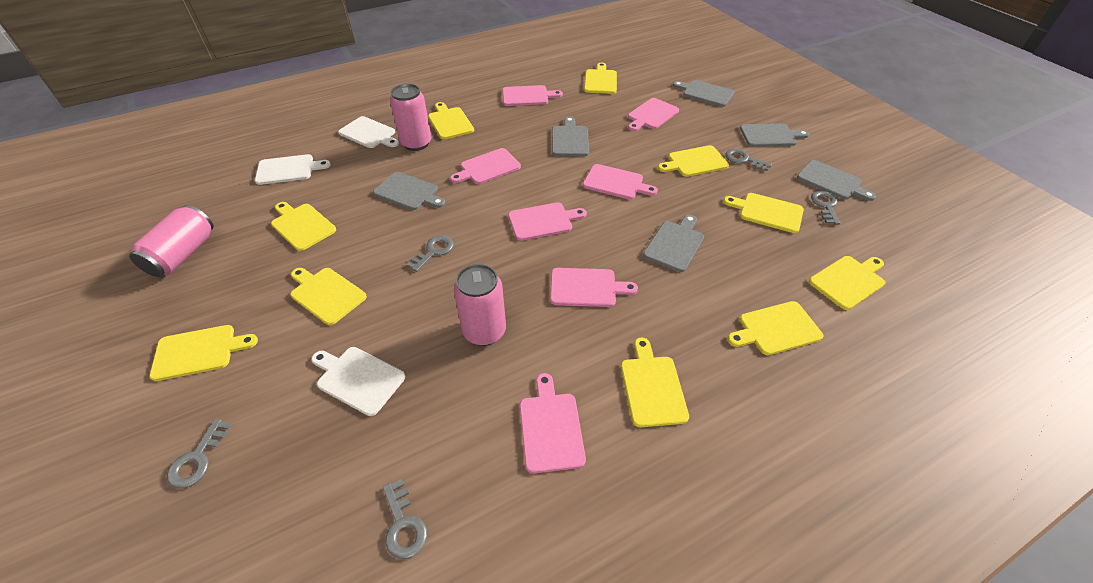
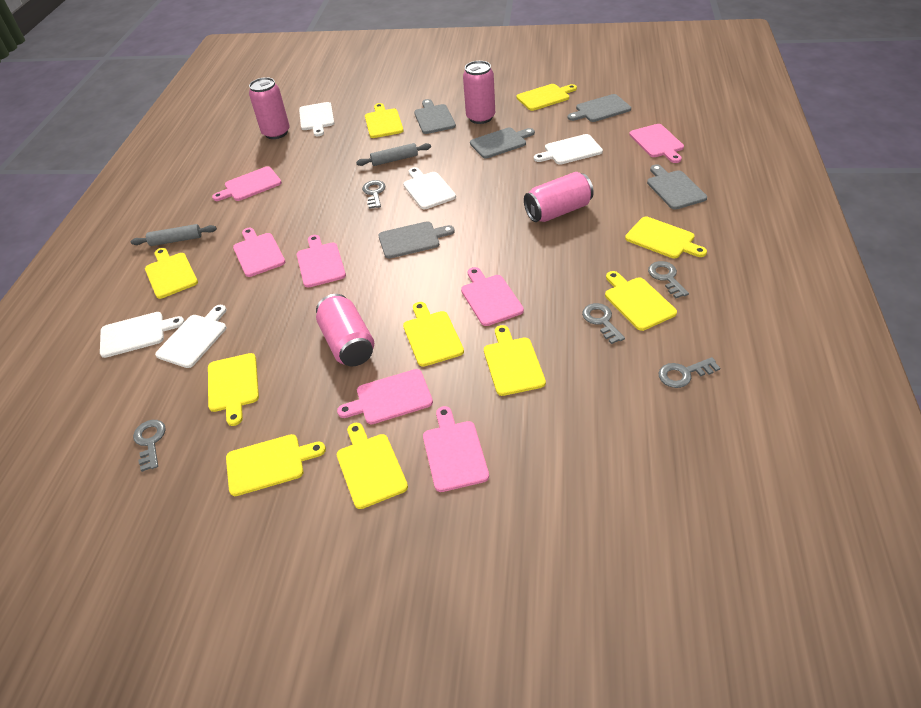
grey cutting board: [373,172,445,210] [552,117,589,156] [643,215,704,272] [673,80,734,107] [740,123,809,147] [797,160,876,201] = 6 -> [378,221,455,259] [414,99,456,134] [470,128,535,159] [568,94,631,122] [647,164,707,210] = 5
grey rolling pin: none = 0 -> [131,224,217,246] [356,143,431,166] = 2
pink can: [129,205,214,277] [390,84,432,151] [454,264,506,346] = 3 -> [249,77,290,139] [316,294,374,366] [463,61,495,124] [524,172,594,222] = 4
white cutting board: [255,154,331,185] [311,347,405,416] [338,116,399,148] = 3 -> [100,312,185,358] [155,305,227,368] [299,102,334,136] [403,167,456,209] [534,134,603,165] = 5

